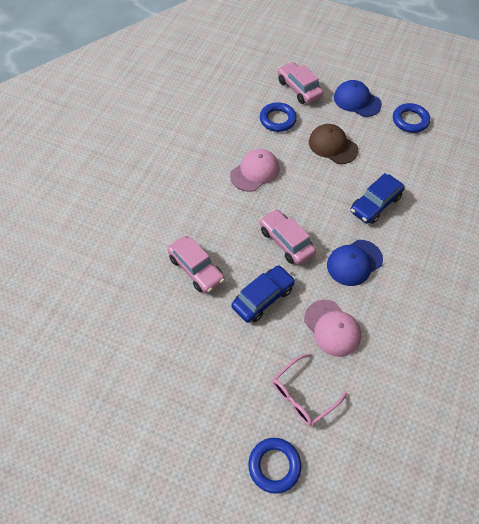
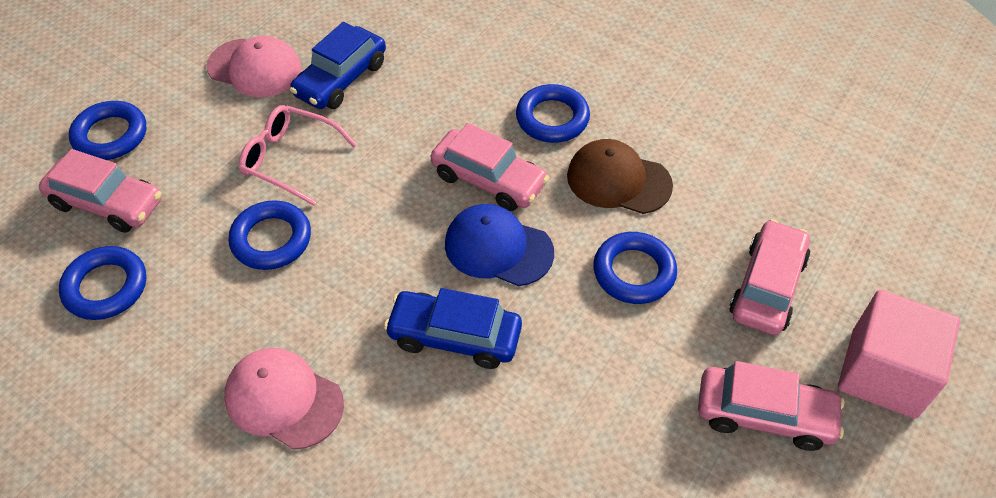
blue cap: [327,240,383,286] [334,80,382,117] = 2 -> [445,204,554,286] = 1
blue ring: [248,438,302,494] [260,102,297,132] [393,103,430,133] = 3 -> [59,246,146,320] [69,101,146,160] [228,200,311,270] [516,84,590,143] [593,232,677,304] = 5
pink car: [168,236,225,293] [260,209,316,265] [278,62,323,104] = 3 -> [39,149,162,233] [431,123,549,211] [698,361,845,451] [729,219,810,335] = 4
pink cube: none = 0 -> [838,290,960,419] = 1

